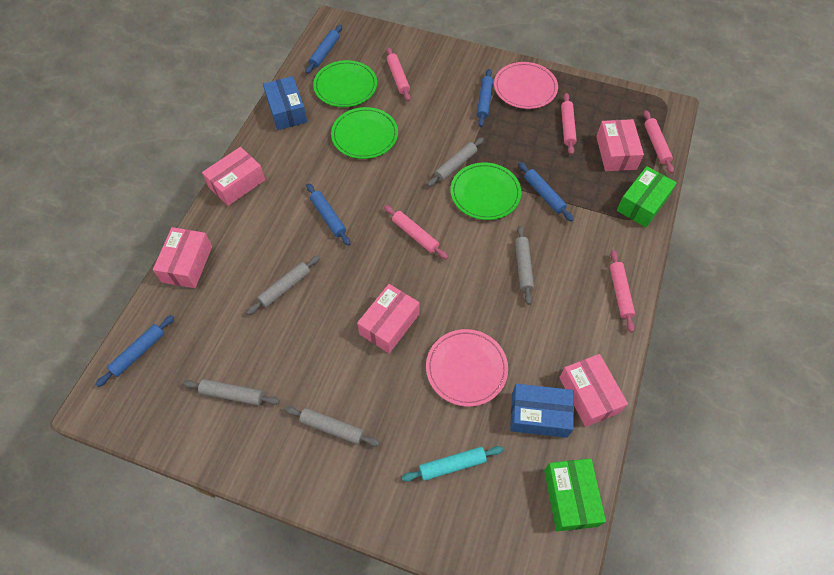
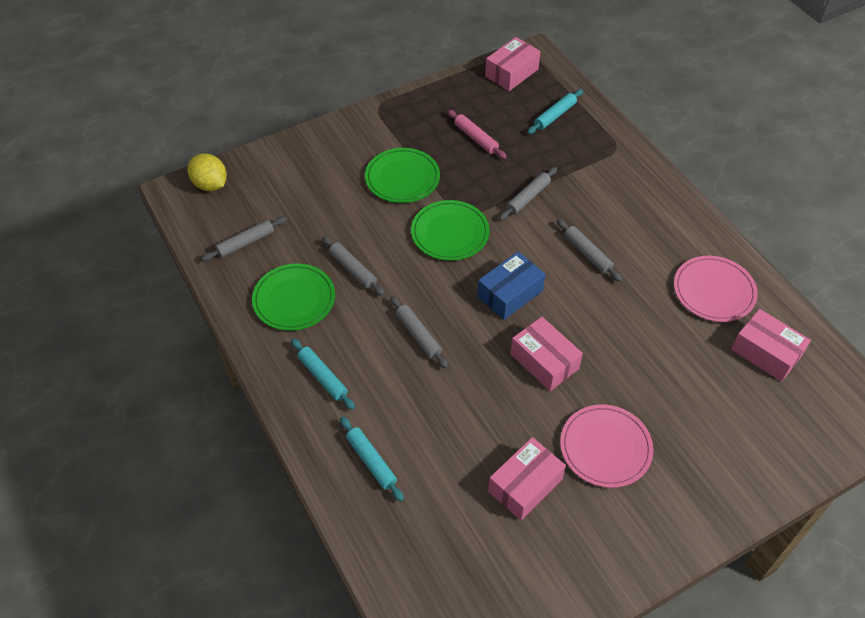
blue box: [263,76,307,130] [510,384,574,438] = 2 -> [477,252,546,320] = 1
blue rolling pin: [95,315,175,387] [305,25,342,74] [306,183,350,246] [477,69,493,127] [518,162,574,222] = 5 -> none = 0
green box: [544,458,606,531] [617,166,677,227] = 2 -> none = 0
pink box: [153,227,212,288] [202,147,265,206] [357,284,419,353] [559,354,628,427] [596,119,644,171] = 5 -> [485,37,541,91] [488,437,566,520] [510,317,583,391] [731,309,811,382] = 4
pink rolling pin: [384,205,448,259] [386,47,411,101] [561,93,577,155] [610,250,635,333] [643,110,674,173] = 5 -> [447,110,507,159] = 1
turquoise rolling pin: [402,446,503,482] = 1 -> [291,338,355,410] [340,417,404,501] [527,89,583,134] = 3
yellow lemon: none = 0 -> [188,153,227,191] = 1

